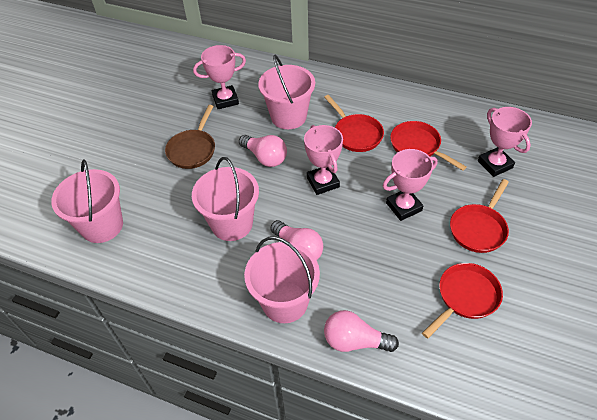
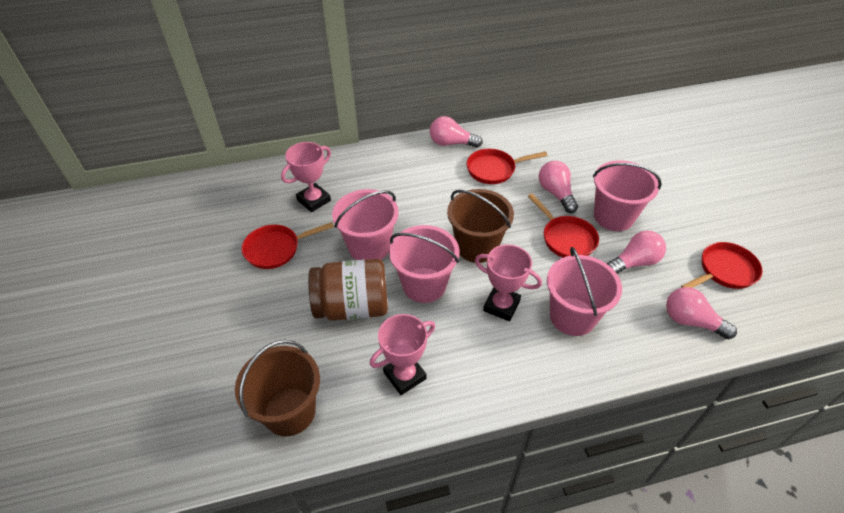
brown bucket: none = 0 -> [235,340,320,437] [447,189,514,263] = 2
brown jar: none = 0 -> [308,259,388,321] = 1
brown pan: [165,105,215,169] = 1 -> none = 0
pink light bulb: [239,135,287,167] [270,220,323,260] [324,310,399,352] = 3 -> [430,116,483,148] [539,161,578,213] [606,231,666,274] [666,287,737,339] = 4
pink trophy: [193,45,246,109] [304,125,343,195] [383,149,438,221] [478,107,532,177] = 4 -> [281,142,331,212] [370,314,435,395] [475,244,542,321] = 3

